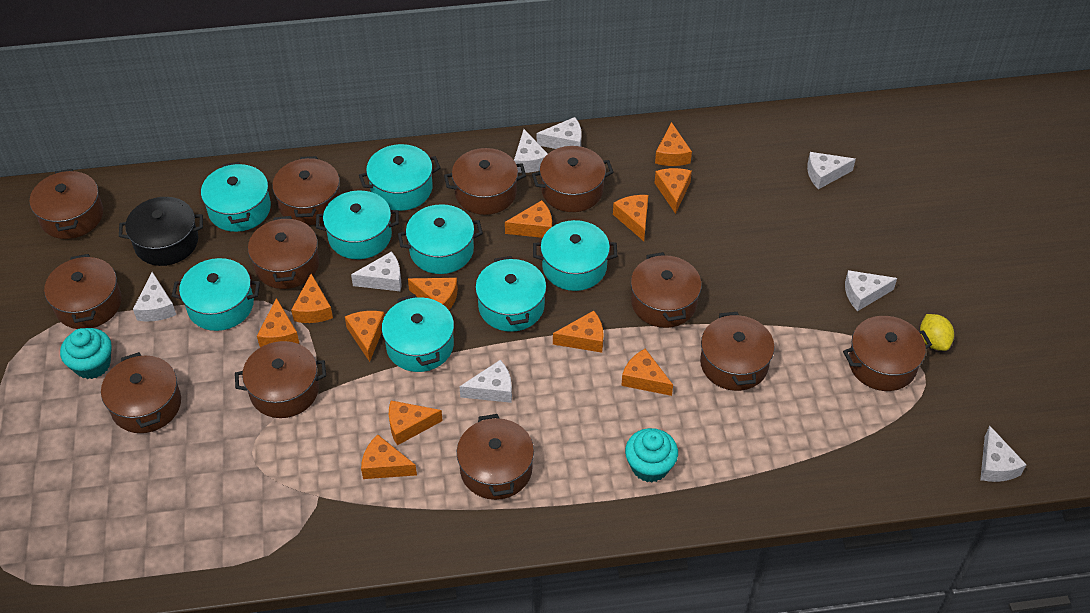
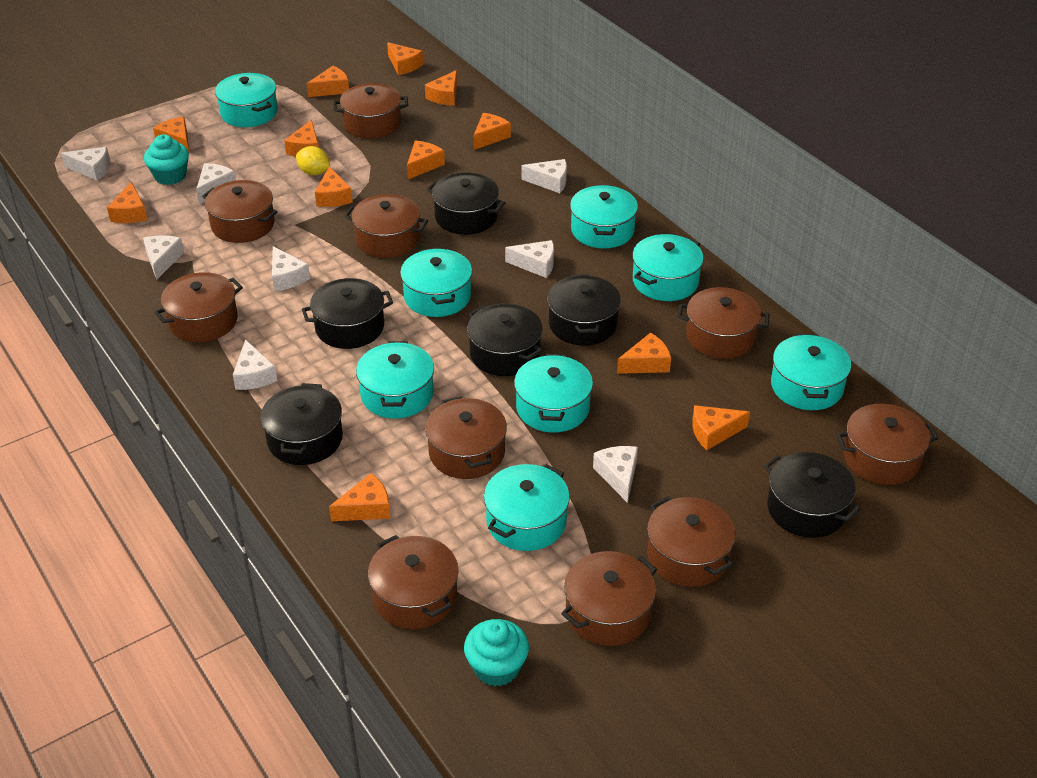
black pot: [119,197,203,266] = 1 -> [261,383,343,465] [302,278,393,349] [426,173,505,235] [467,304,543,376] [547,274,621,346] [764,452,861,538] = 6
brown pot: [30,169,103,239] [44,254,122,329] [101,352,181,433] [235,341,326,418] [248,216,319,289] [272,156,340,226] [444,148,526,215] [457,414,534,500] [532,146,614,212] [631,252,702,328] [700,312,775,391] [843,316,932,391] = 12 -> [154,272,243,343] [202,180,277,243] [333,83,408,138] [344,194,428,258] [368,535,458,629] [425,396,507,479] [561,551,657,646] [647,496,736,587] [678,287,769,359] [836,404,938,485] = 10

